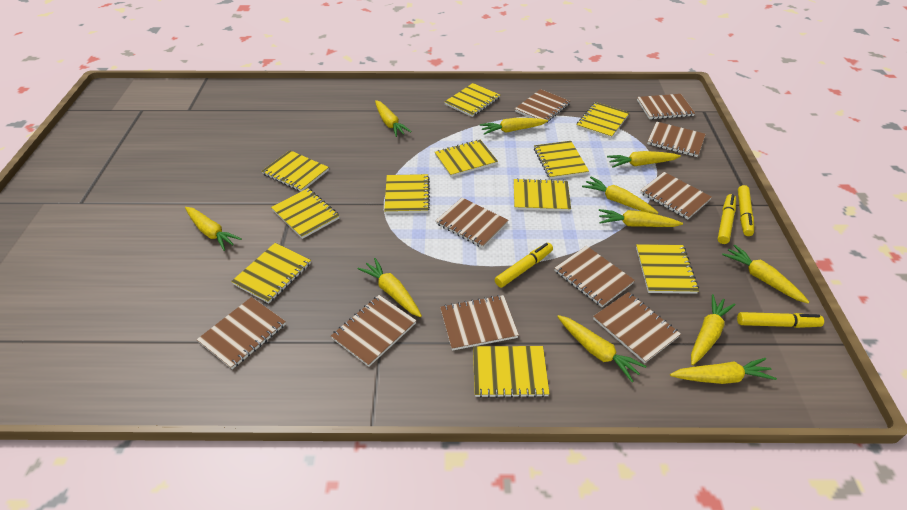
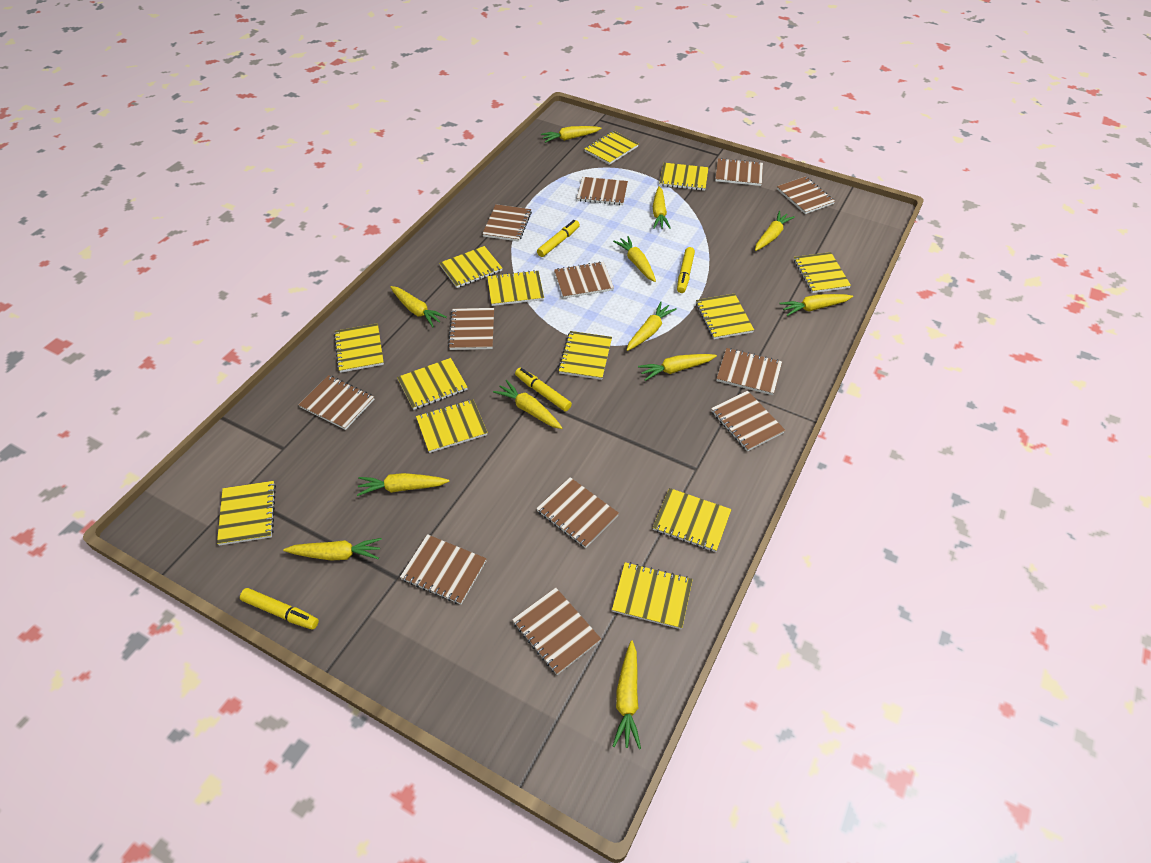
brown notebook: [197,297,286,369] [331,295,417,367] [436,198,508,248] [440,295,519,351] [515,89,570,124] [554,246,635,307] [593,292,681,363] [637,94,695,120] [640,172,712,219] [647,122,706,157] = 10 -> [299,375,374,430] [400,534,487,604] [448,308,494,350] [482,204,532,242] [512,588,601,675] [536,477,619,548] [554,261,614,299] [577,177,628,205] [711,391,785,451] [715,158,763,186] [716,348,782,395] [777,176,835,214] = 12
yellow carrot: [185,207,242,251] [358,258,422,317] [375,100,412,137] [480,118,548,135] [557,315,646,382] [582,177,658,214] [599,209,683,227] [607,151,681,168] [670,358,777,384] [691,294,736,365] [722,245,809,303] = 11 -> [283,538,382,561] [357,473,449,496] [390,286,447,327] [493,380,562,429] [541,126,602,143] [613,236,656,282] [613,641,641,749] [627,301,677,351] [638,354,717,381] [653,186,671,229] [755,211,795,251] [780,294,853,316] = 12
yellow notebook: [231,243,311,303] [262,150,329,191] [271,188,340,239] [384,174,430,214] [435,140,498,177] [445,83,500,117] [473,346,550,398] [514,178,571,211] [534,141,589,179] [577,102,629,138] [636,244,699,294] = 11 -> [217,481,276,546] [334,323,384,373] [397,358,468,410] [416,399,488,453] [439,246,502,288] [487,270,544,306] [558,331,612,380] [584,131,638,165] [612,562,693,629] [653,488,732,552] [659,163,709,191] [696,293,754,339] [794,252,851,293] = 13

